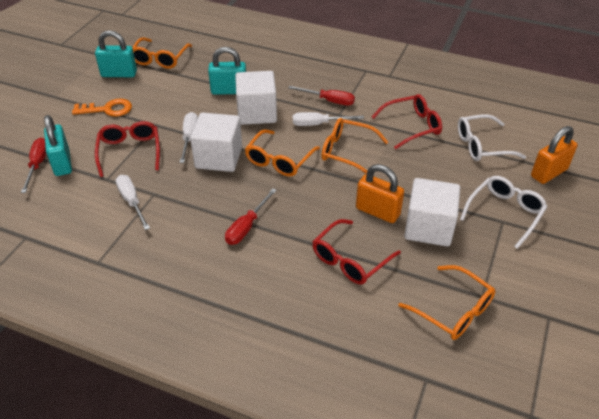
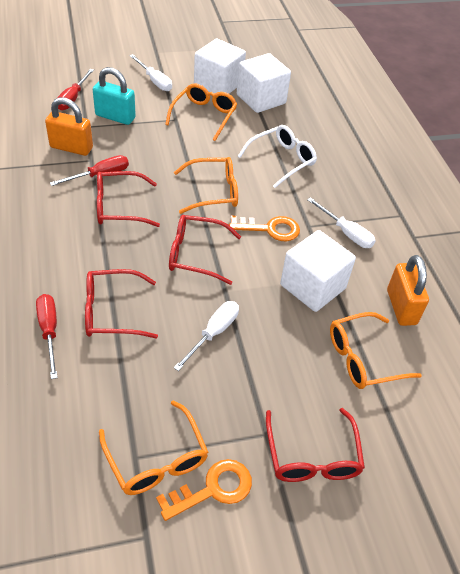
orange key: [72,98,132,117] = 1 -> [156,459,252,521] [229,216,300,241] = 2
red glasses: [95,121,160,177] [312,219,401,284] [372,94,442,149] = 3 -> [85,269,158,338] [97,171,160,227] [169,215,241,285] [266,408,365,482] = 4
turquoise padlock: [44,115,72,176] [95,30,137,77] [208,47,246,95] = 3 -> [93,67,136,125] = 1
white glasses: [458,114,526,161] [460,176,547,249] = 2 -> [238,125,317,188] = 1

